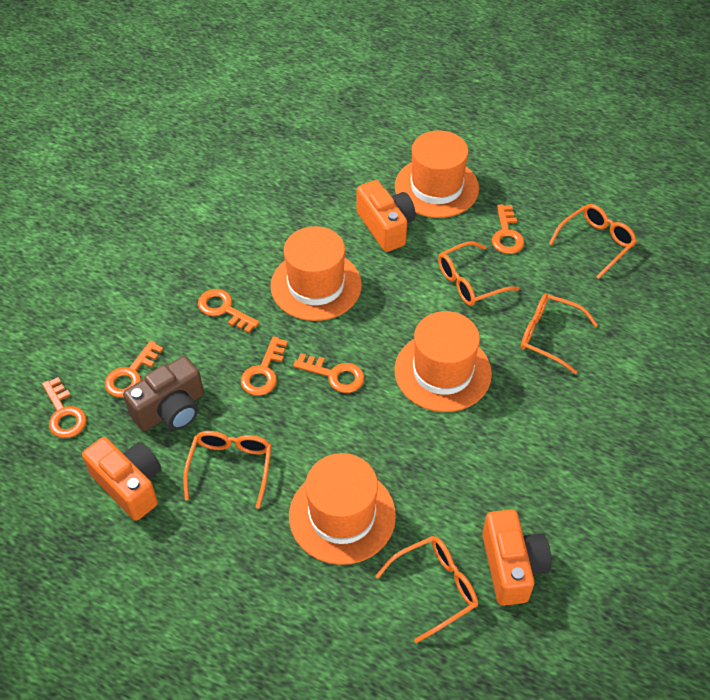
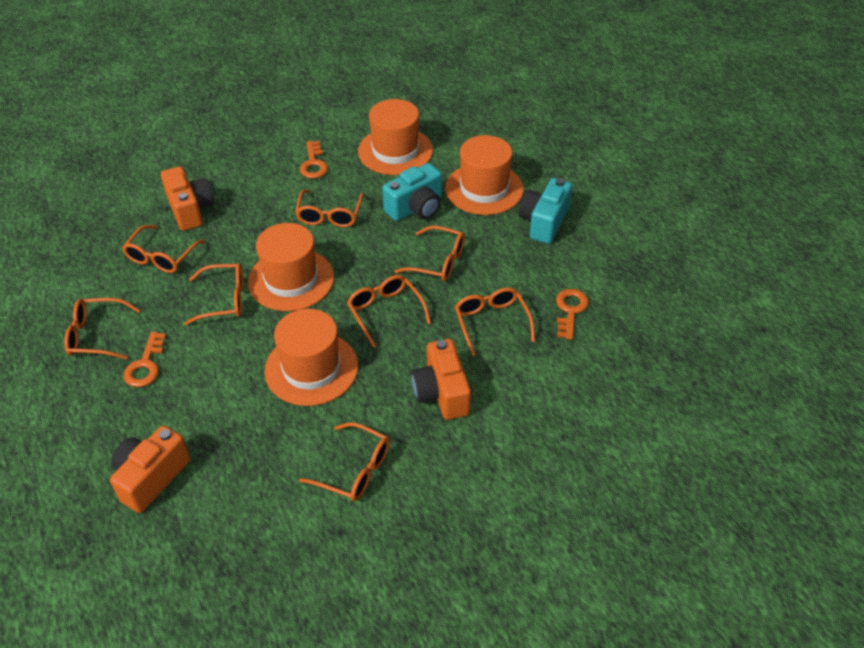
brown camera: [123,356,204,431] = 1 -> none = 0
orange glasses: [183,431,272,509] [376,536,478,643] [438,242,520,306] [521,294,598,374] [549,204,637,279] = 5 -> [64,298,140,360] [122,225,206,273] [184,263,243,325] [295,190,363,227] [299,422,390,501] [347,275,431,348] [395,225,465,281] [455,287,535,356] = 8
orange key: [42,377,87,438] [105,341,163,398] [198,289,259,333] [241,336,288,396] [293,353,365,393] [492,204,525,254] = 6 -> [123,332,166,387] [300,141,328,178] [556,289,589,340] = 3
turquoise camera: none = 0 -> [382,163,442,221] [519,178,572,244] = 2

